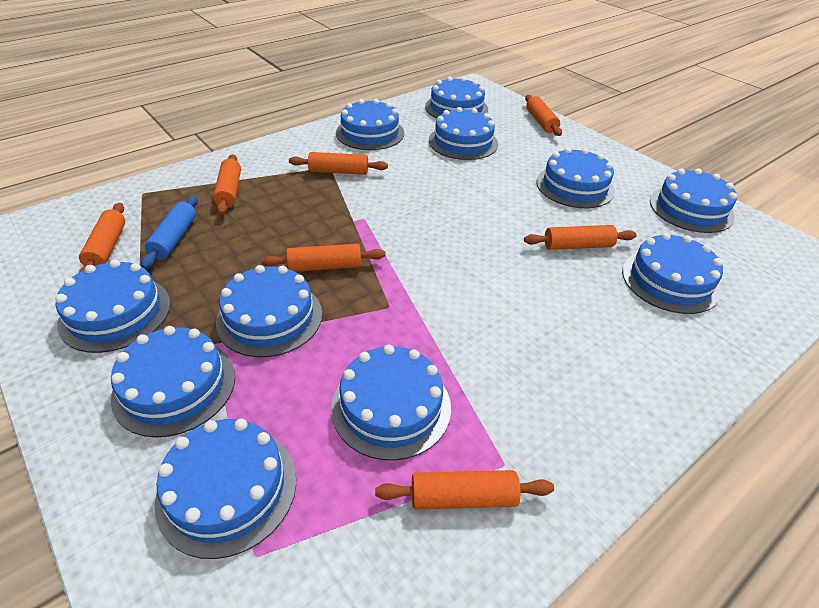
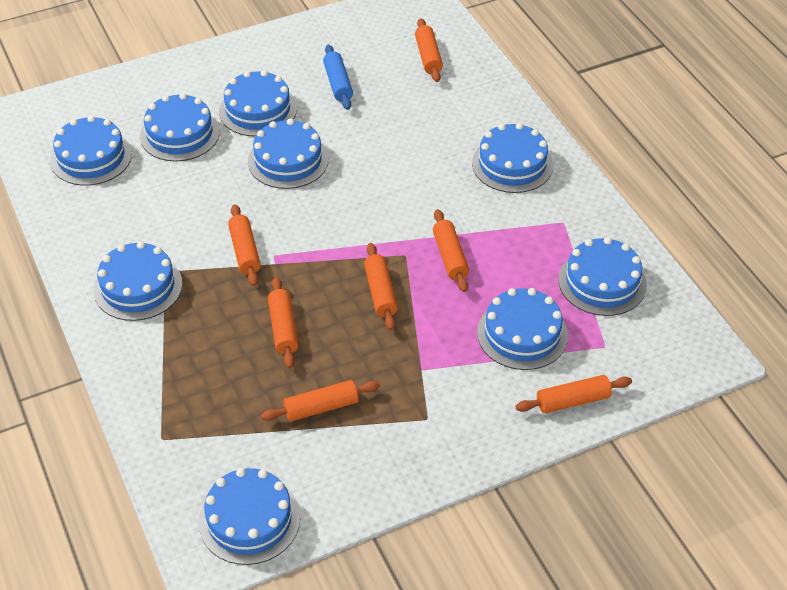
blue cake: [55,260,171,353] [111,326,235,438] [155,419,296,559] [216,265,322,357] [331,345,451,461] [336,99,404,150] [425,76,488,118] [429,107,498,160] [536,147,615,208] [622,233,723,314] [650,168,737,233] = 11 -> [50,115,132,186] [94,241,182,321] [140,93,220,161] [199,468,300,565] [219,70,297,137] [248,118,329,189] [472,123,553,193] [477,288,568,370] [558,237,647,316] = 9

